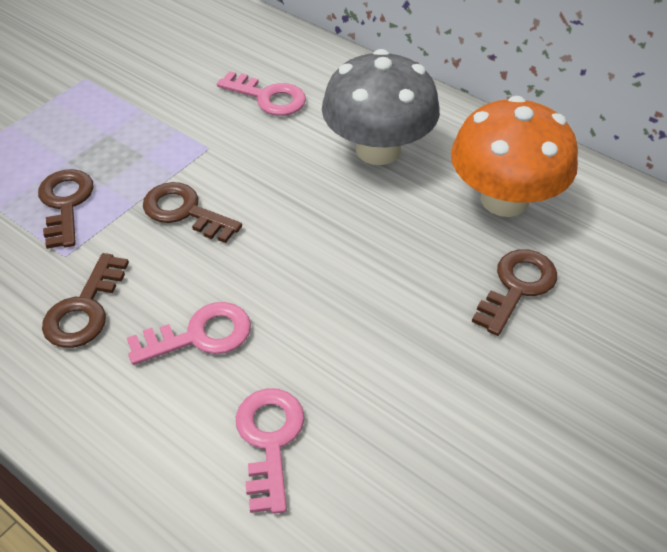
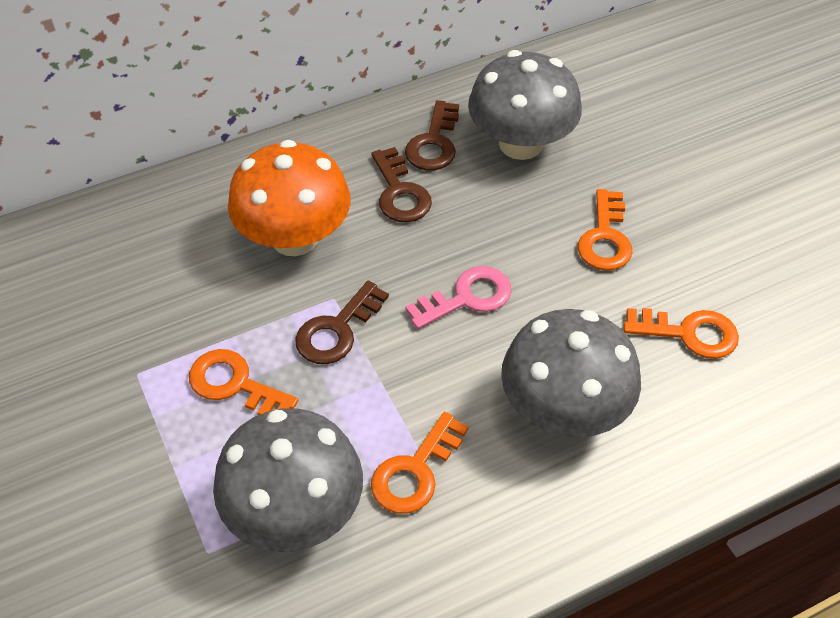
brown key: [38,169,94,249] [42,253,129,348] [143,182,242,243] [472,249,557,336] = 4 -> [295,280,389,364] [371,147,432,222] [405,100,459,170] = 3
grey mushroom: [322,49,440,165] = 1 -> [213,408,363,552] [468,50,582,160] [501,309,641,438] = 3
orange key: none = 0 -> [189,349,298,415] [371,412,468,514] [578,189,633,270] [624,308,739,359] = 4
pink key: [127,302,251,365] [217,71,306,116] [236,388,304,514] = 3 -> [405,266,512,329] = 1

